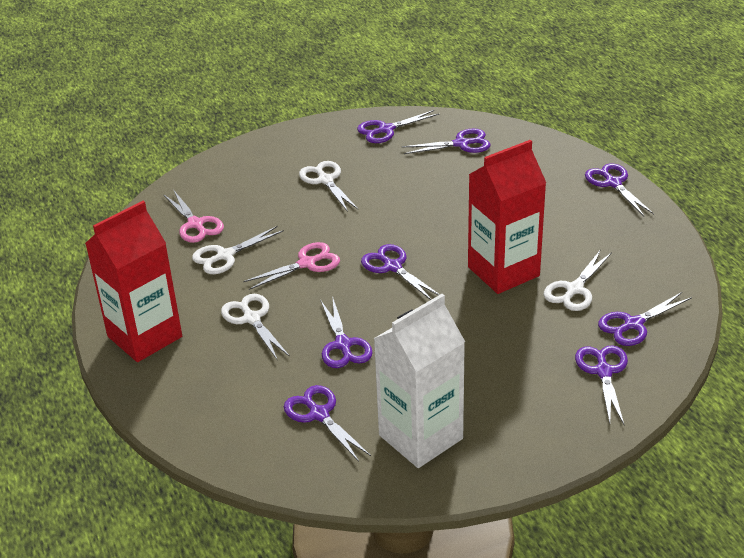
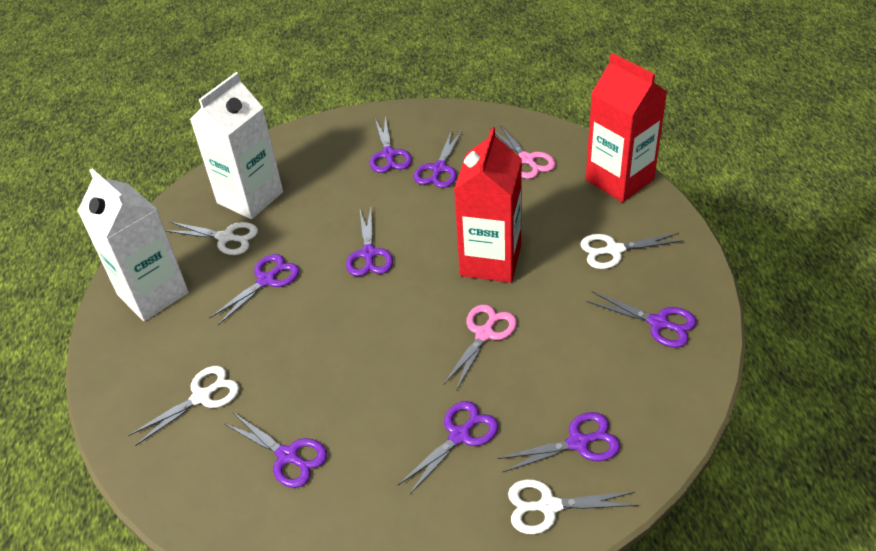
white carton: [373,294,465,468] = 1 -> [77,169,189,321] [190,72,283,219] = 2

